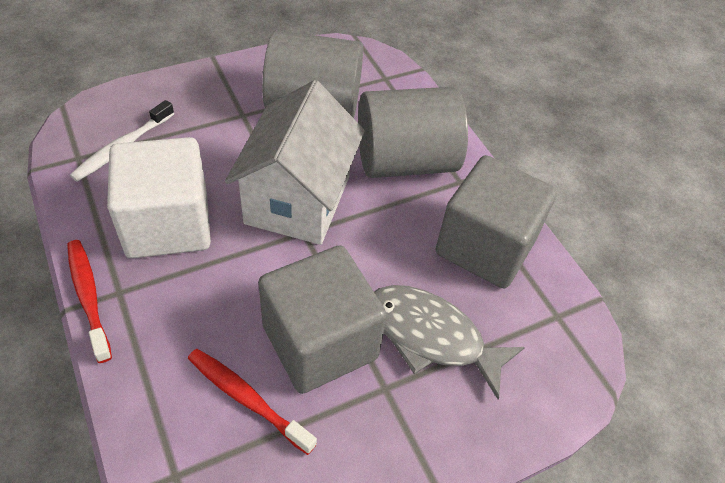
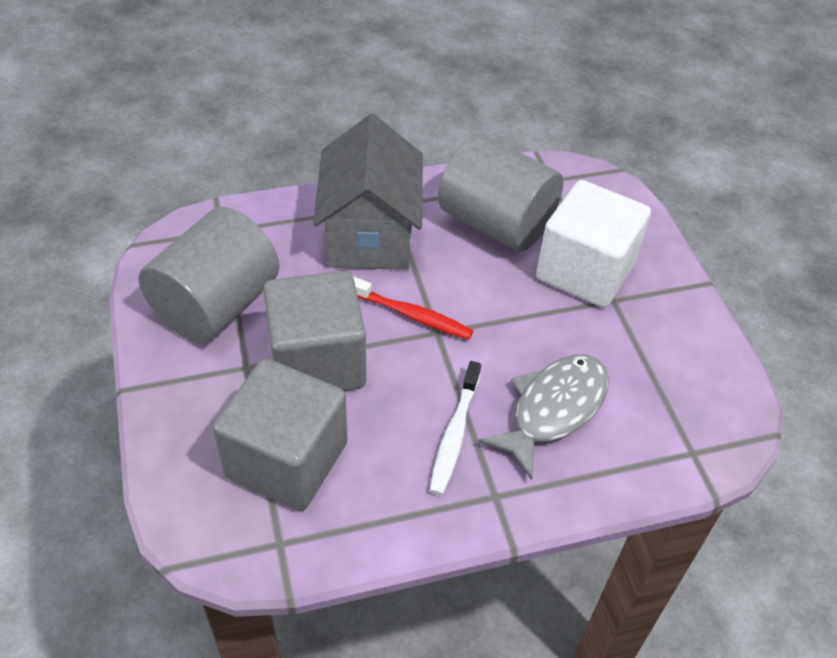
grey house: none = 0 -> [313,114,423,270] = 1
red toothbrush: [67,240,112,363] [188,349,317,455] = 2 -> [353,276,473,340] = 1
white house: [225,80,365,245] = 1 -> none = 0

